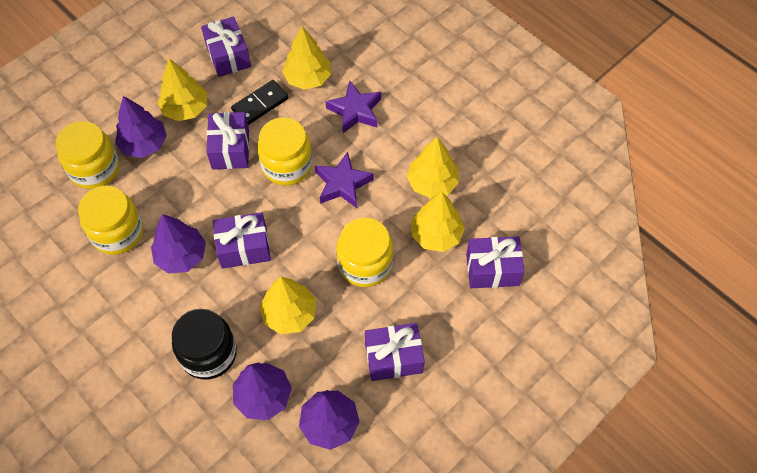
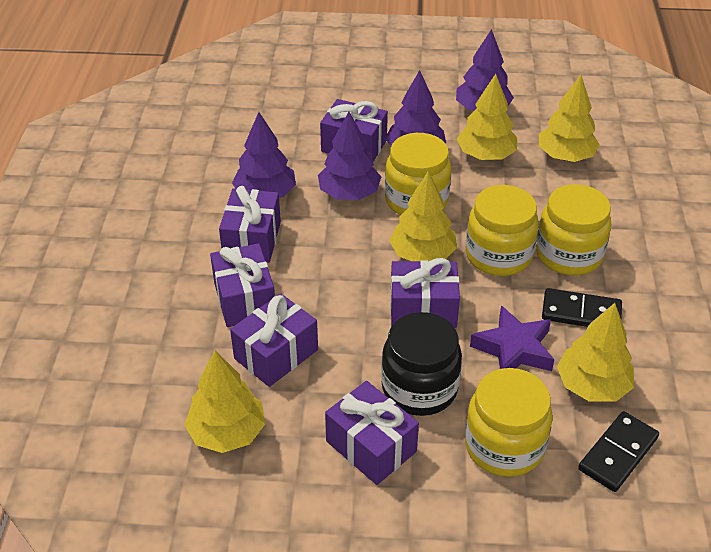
black domino: [231,80,289,125] = 1 -> [542,288,622,327] [578,411,659,492] = 2
purple gift: [201,16,251,77] [207,112,249,170] [213,212,271,269] [365,323,425,381] [466,236,525,288] = 5 -> [210,243,275,327] [219,186,281,263] [230,293,318,387] [320,99,388,162] [325,381,419,485] [390,258,460,328] = 6
purple star: [315,152,374,208] [325,80,381,133] = 2 -> [470,305,554,371] = 1

